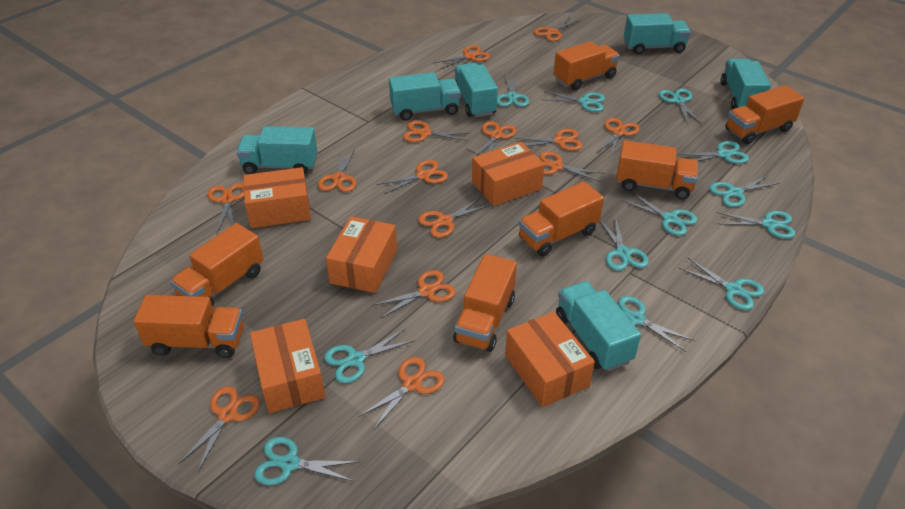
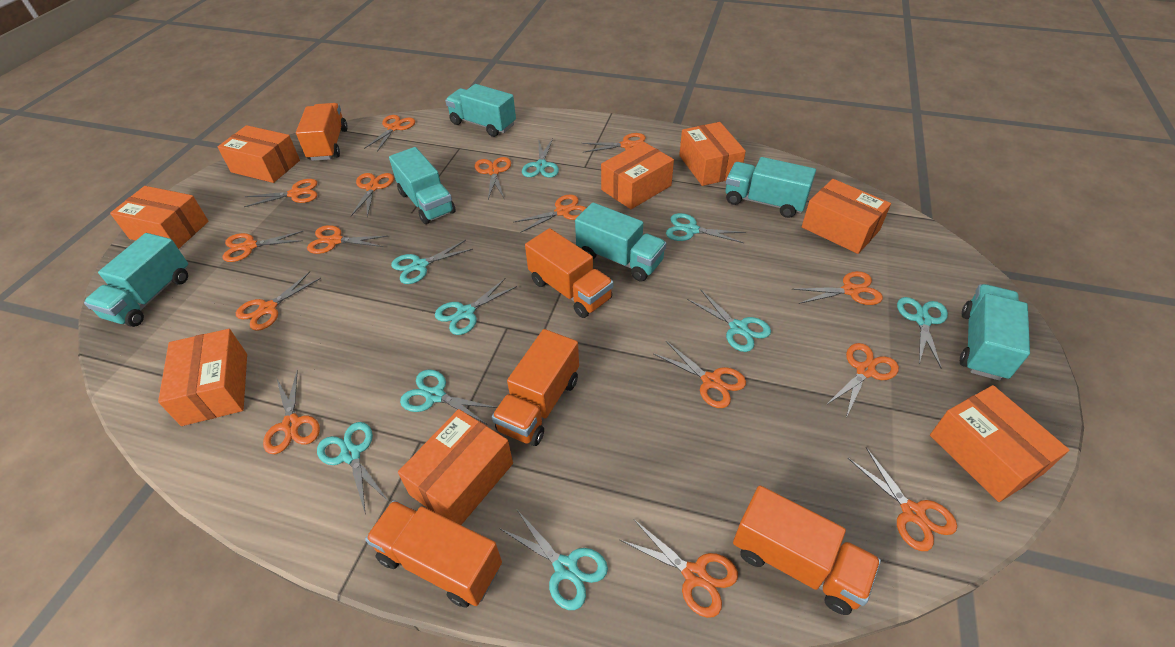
orange box: [243,167,311,228] [250,319,325,413] [326,216,397,293] [472,142,545,206] [505,311,595,407] = 5 -> [110,186,209,249] [158,329,247,426] [218,125,300,183] [398,409,513,525] [601,141,674,209] [679,122,746,186] [802,179,891,254] [930,385,1069,502] = 8
orange scissors: [178,386,260,472] [208,183,244,232] [318,150,356,192] [360,357,445,429] [372,270,456,319] [377,160,448,194] [403,121,468,142] [418,197,490,238] [434,45,490,69] [474,121,517,157] [516,129,583,151] [534,17,580,42] [539,151,604,182] [597,118,640,156] = 14 -> [222,231,303,262] [236,272,321,331] [244,179,317,207] [263,370,320,454] [307,225,388,254] [351,173,394,217] [364,115,415,152] [475,157,511,199] [513,194,587,233] [581,133,646,153] [620,519,738,618] [653,341,746,408] [792,271,883,305] [826,343,899,418] [848,447,957,551] = 15
orange truck: [134,295,244,358] [170,223,264,306] [453,254,517,352] [519,182,604,256] [554,41,620,90] [616,140,698,199] [725,85,804,144] = 7 -> [296,103,348,161] [365,500,502,608] [492,329,579,446] [525,228,613,318] [733,485,881,615] = 5
turquoise scissors: [254,437,358,485] [324,329,415,383] [497,75,529,107] [542,92,605,112] [600,217,649,271] [618,296,695,352] [622,192,697,236] [659,88,701,124] [678,141,749,164] [679,258,764,310] [709,175,780,207] [716,211,796,239] = 12 -> [317,422,388,515] [391,240,473,284] [400,370,497,424] [435,278,517,335] [499,510,608,610] [522,139,559,178] [666,213,746,243] [687,289,771,352] [897,297,948,368] = 9

